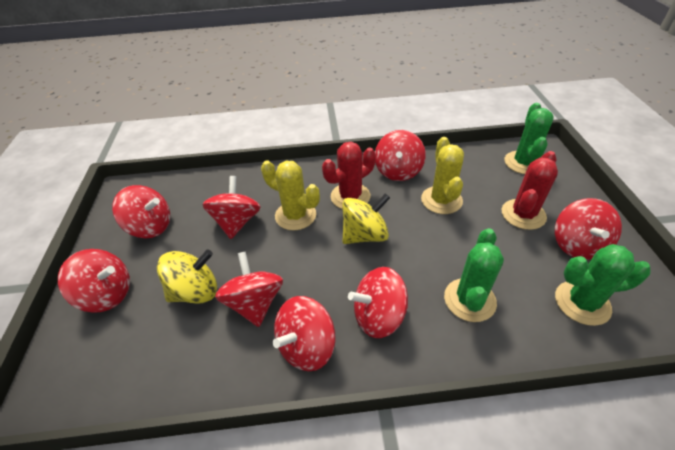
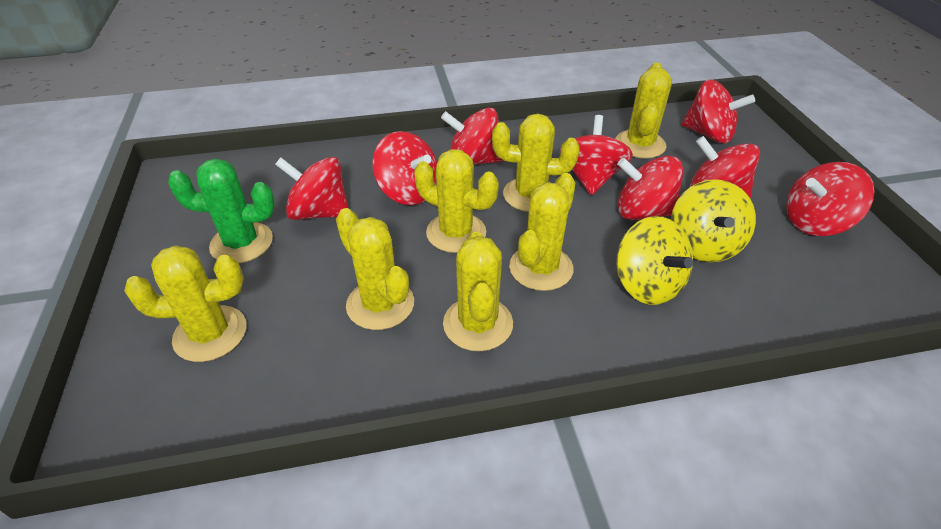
green cactus: [444,228,504,322] [504,103,554,174] [555,244,651,326] = 3 -> [168,159,275,263] = 1
red cactus: [322,142,376,209] [502,151,558,230] = 2 -> none = 0
yellow cactus: [261,160,320,231] [421,137,464,214] = 2 -> [124,245,246,362] [336,208,414,330] [414,149,499,253] [443,232,513,351] [492,114,580,212] [509,173,576,291] [615,63,672,159] = 7

